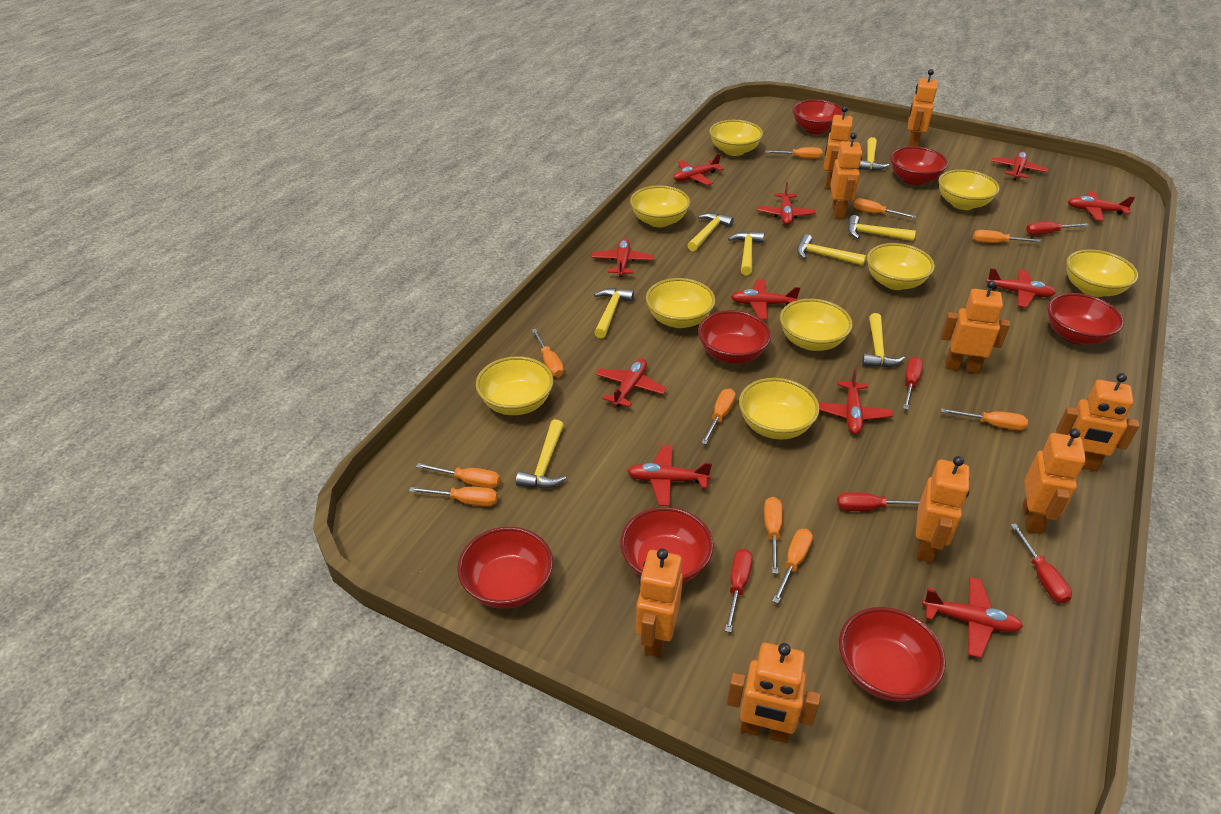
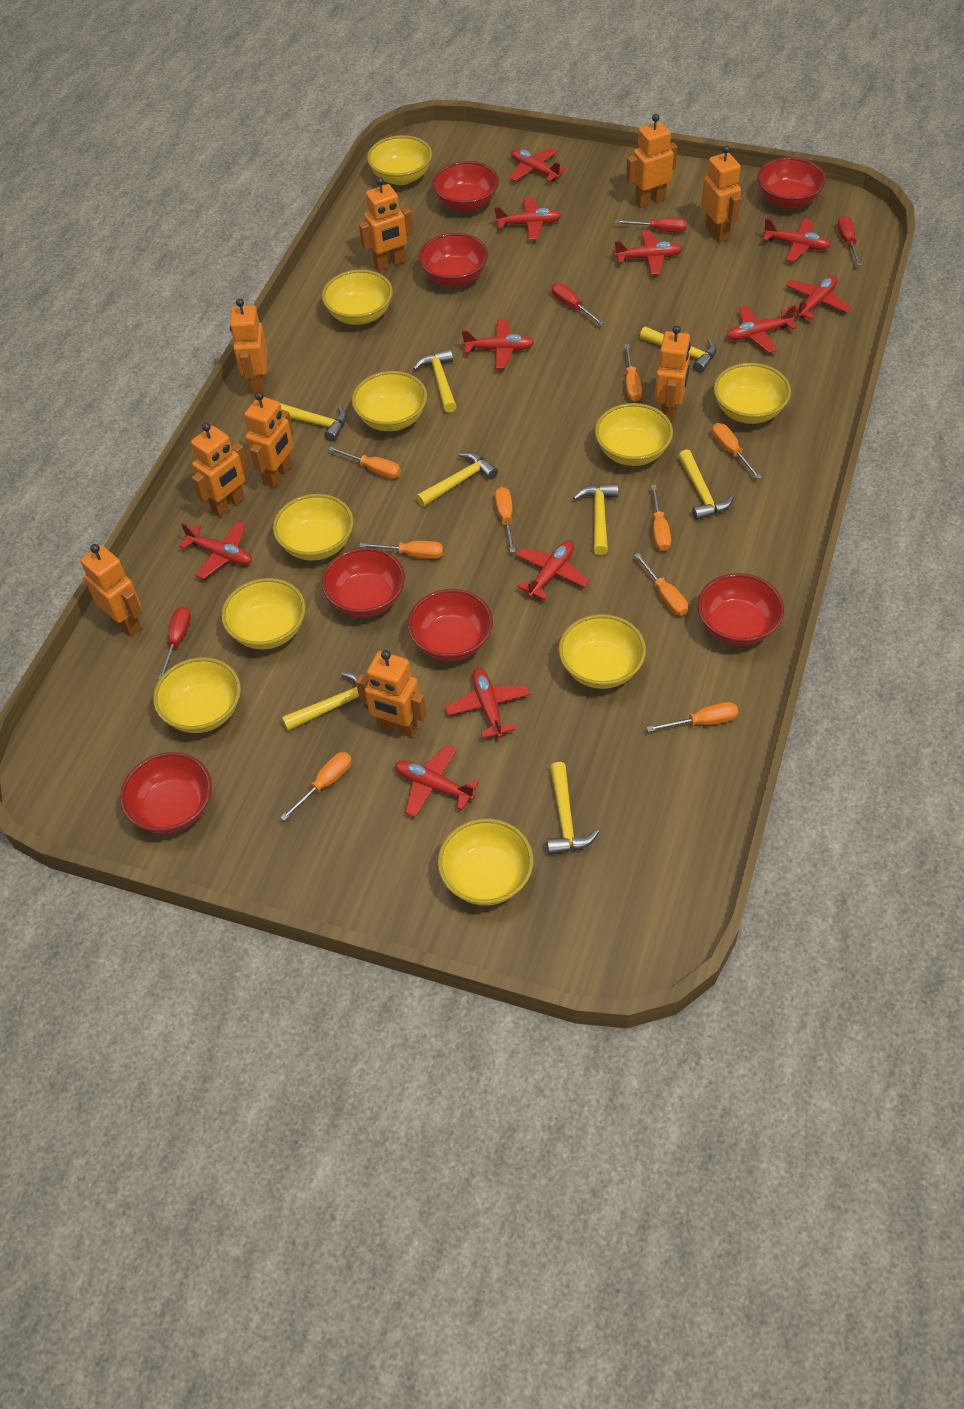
orange screwdriver: [409,487,498,506] [416,463,500,489] [532,329,564,377] [701,388,736,445] [764,497,782,574] [765,147,822,159] [773,529,813,603] [853,198,916,218] [941,408,1028,430] [973,230,1041,243] = 10 -> [280,752,352,821] [328,446,401,479] [359,541,443,559] [495,487,515,553] [625,344,642,402] [634,553,688,616] [647,702,738,732] [651,485,671,551] [712,423,762,479] = 9
red screwdriver: [725,549,752,633] [837,492,920,511] [903,357,923,410] [1011,523,1072,603] [1026,222,1089,235] = 5 -> [159,607,191,679] [552,283,604,325] [615,218,687,233] [837,216,862,266] = 4
yellow bowl: [476,356,554,415] [630,185,690,228] [646,278,716,328] [709,120,763,156] [739,378,820,440] [780,299,853,351] [867,243,935,290] [938,169,1000,210] [1066,249,1138,297] = 9 -> [153,657,241,733] [221,578,306,650] [273,494,353,561] [322,270,393,325] [352,371,427,431] [367,135,432,185] [438,819,533,906] [558,614,646,689] [595,403,673,466] [714,363,791,424] = 10

